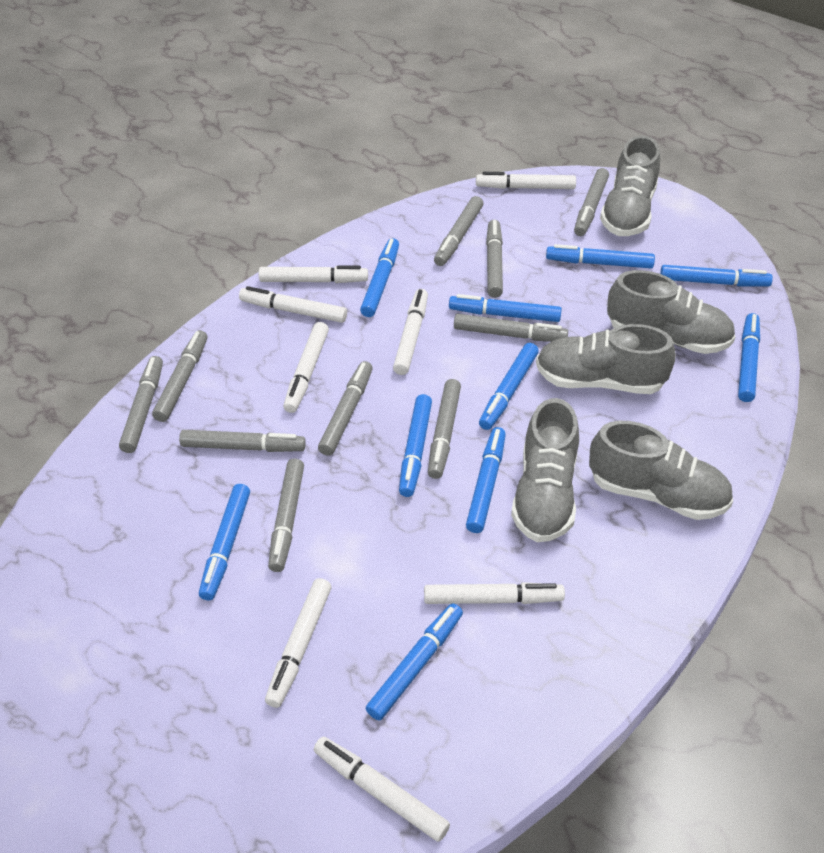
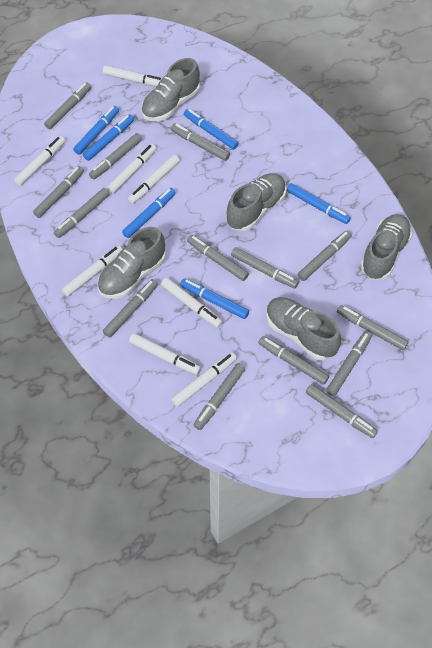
blue marker: [199,484,250,600] [360,238,399,317] [366,603,463,720] [399,394,432,497] [449,294,562,322] [466,427,506,533] [479,343,539,430] [546,244,655,268] [660,265,773,287] [738,313,760,402] = 10 -> [73,106,119,155] [83,114,134,161] [122,188,176,238] [180,278,249,319] [184,109,239,150] [287,183,351,224] = 6
grey marker: [119,356,163,453] [152,330,208,422] [179,430,306,452] [268,459,304,572] [318,361,373,456] [428,379,461,479] [434,196,483,266] [454,314,568,342] [486,220,503,298] [574,168,609,236] = 10 -> [33,166,84,218] [44,82,91,129] [54,188,110,238] [89,133,142,179] [103,279,158,337] [171,124,230,161] [187,235,249,281] [194,363,245,430] [231,247,299,288] [258,336,329,385] [298,231,352,281] [306,384,378,438] [326,331,372,396] [337,305,408,350] = 14

